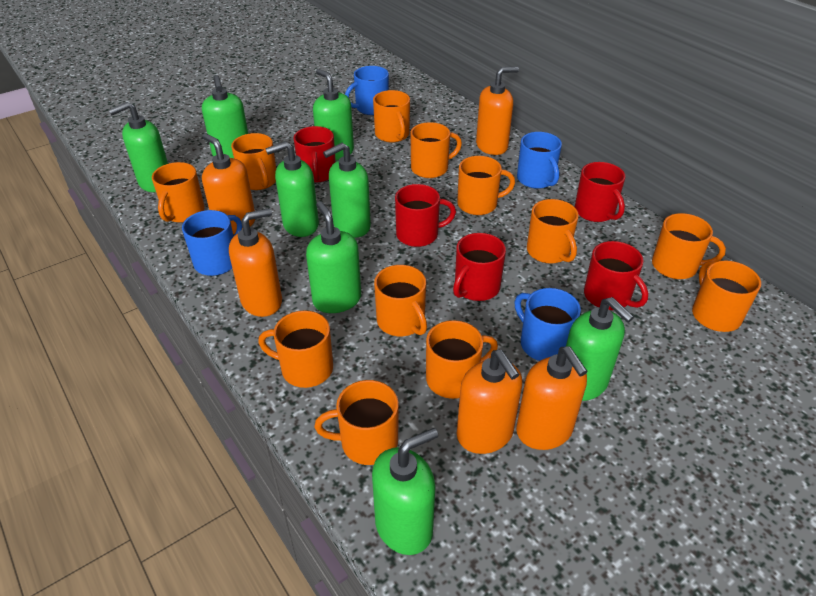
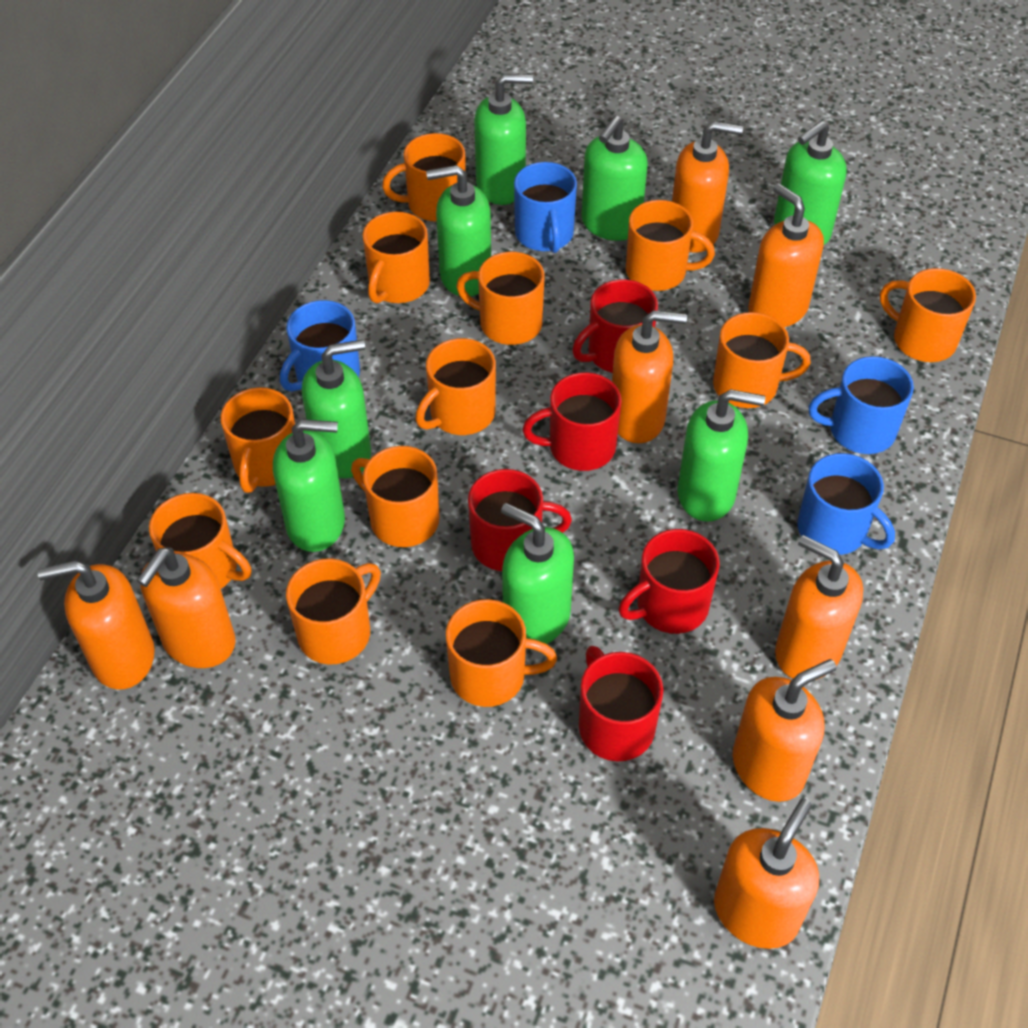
orange soap dispenser: [202,134,255,234] [229,208,282,317] [457,350,522,454] [476,67,519,155] [516,346,588,450] = 5 -> [37,560,155,690] [137,547,236,668] [612,310,687,443] [672,121,743,253] [714,798,819,949] [733,659,836,802] [748,183,824,327] [775,535,863,680] = 8

